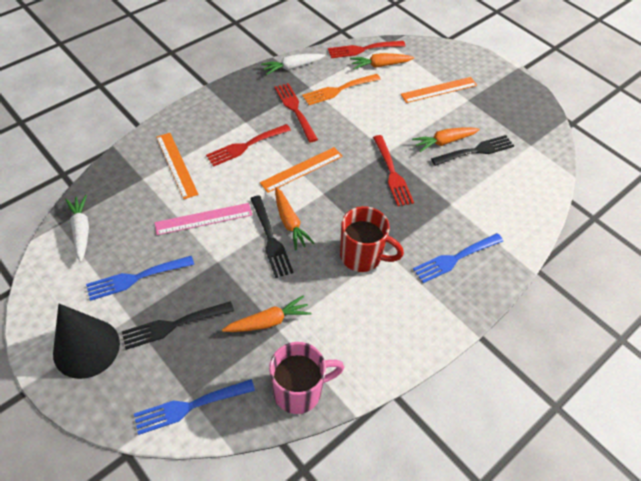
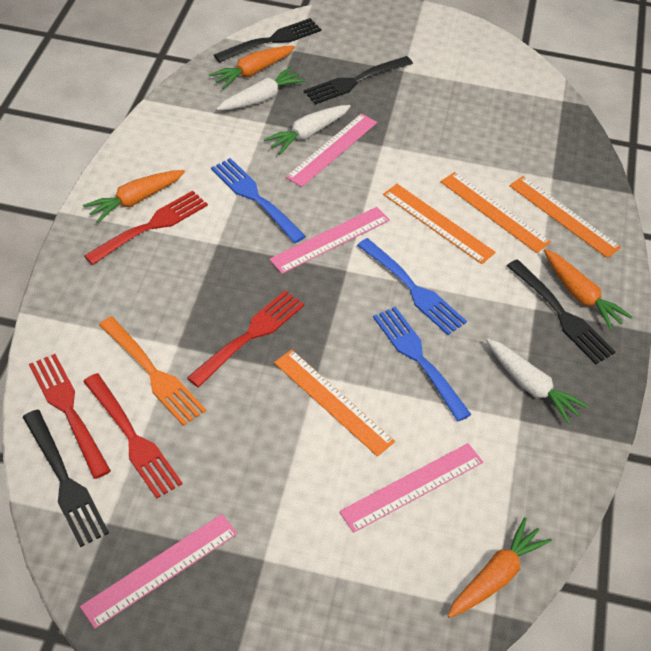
black cone: [53,304,120,379] = 1 -> none = 0
black fork: [122,301,234,350] [250,195,294,278] [431,135,514,166] = 3 -> [23,410,109,547] [214,18,322,63] [304,56,413,105] [507,259,616,364] = 4
orange ruler: [156,133,199,199] [260,147,343,193] [401,77,477,103] = 3 -> [274,350,395,456] [383,184,496,264] [441,172,551,253] [509,176,621,258] = 4
pink mug: [269,342,344,414] = 1 -> none = 0
pink ruler: [154,203,252,235] = 1 -> [80,514,238,629] [269,207,390,274] [286,113,377,187] [339,443,483,533] = 4
red mug: [340,206,404,272] = 1 -> none = 0
white carrot: [65,195,89,262] [261,54,325,75] = 2 -> [216,67,306,110] [264,105,351,155] [486,339,589,425] = 3

